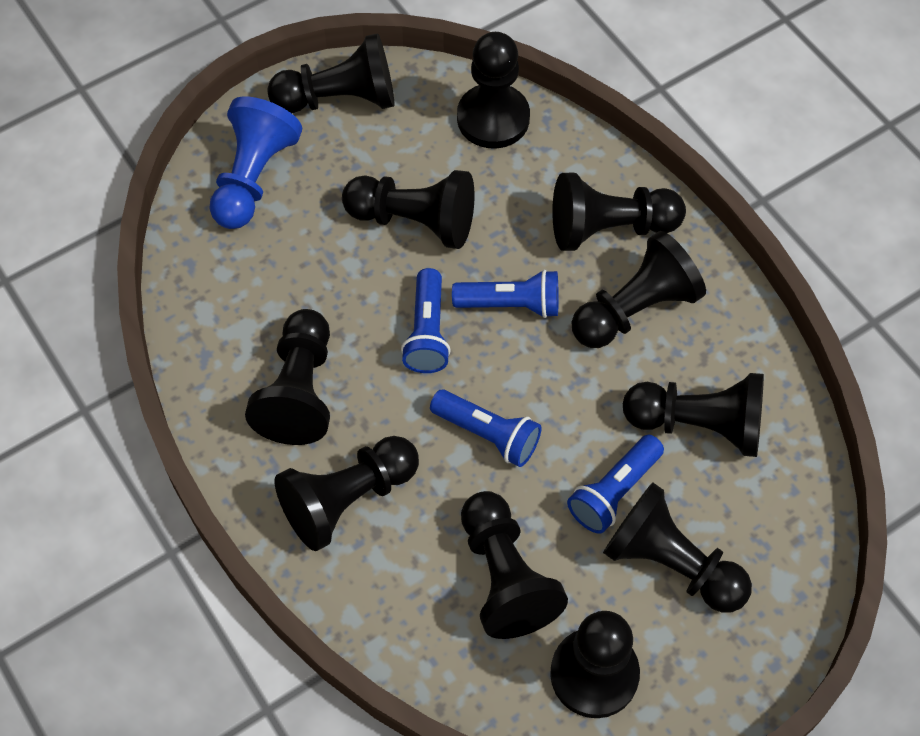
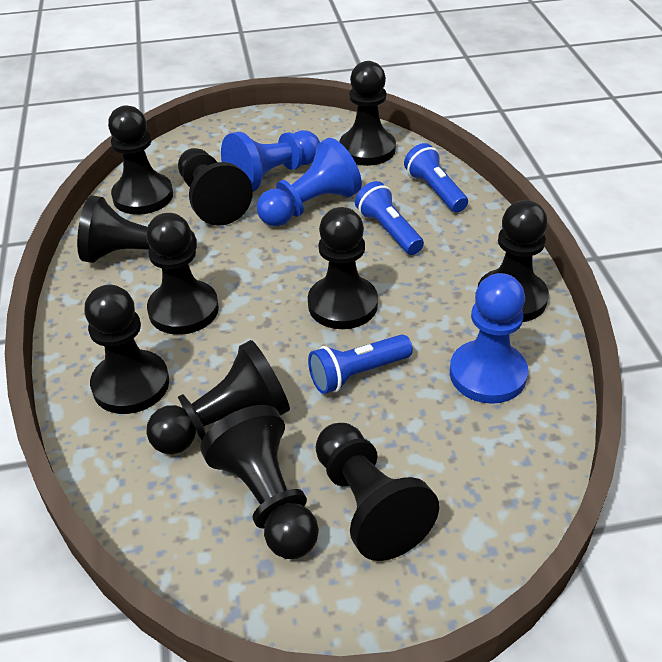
blue flashlight: [401,268,451,373] [430,390,541,467] [452,270,559,318] [567,435,664,534] = 4 -> [308,334,413,394] [355,181,424,255] [404,143,468,213] = 3
blue pawn: [210,97,302,229] = 1 -> [221,130,320,192] [257,138,362,226] [450,273,528,404] = 3

